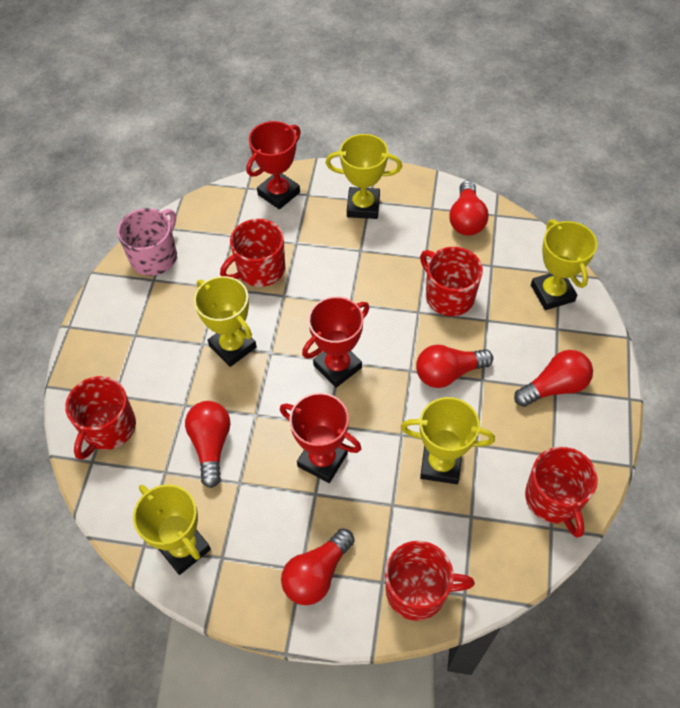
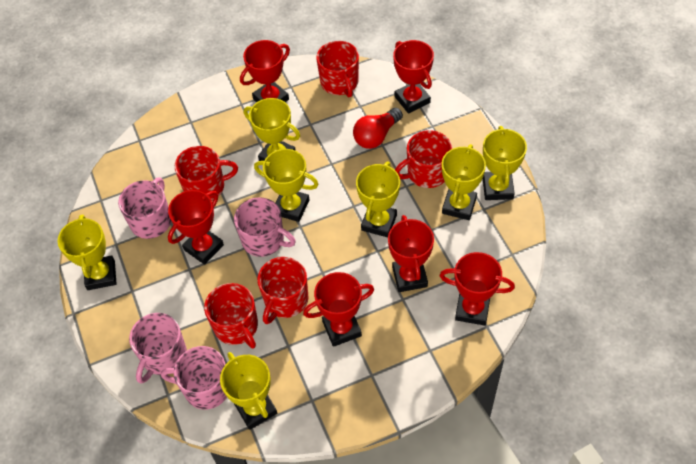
pink mug: [117,208,177,276] = 1 -> [118,177,171,239] [129,313,187,384] [161,346,227,409] [234,197,296,257] = 4
red light bulb: [185,401,230,488] [281,528,354,605] [416,345,493,388] [449,180,488,236] [514,350,593,407] = 5 -> [353,108,403,149] = 1
red trophy: [246,121,301,209] [280,393,361,483] [302,296,369,388] = 3 -> [168,190,224,265] [240,40,290,102] [303,272,374,347] [388,215,434,292] [393,40,434,114] [440,252,515,326] = 6
yellow trophy: [133,484,211,575] [194,276,257,367] [326,134,402,219] [401,397,495,484] [531,219,597,310] = 5 -> [57,214,117,290] [220,352,277,430] [244,98,300,161] [254,149,319,222] [356,161,400,237] [442,144,486,220] [483,126,527,200] = 7

